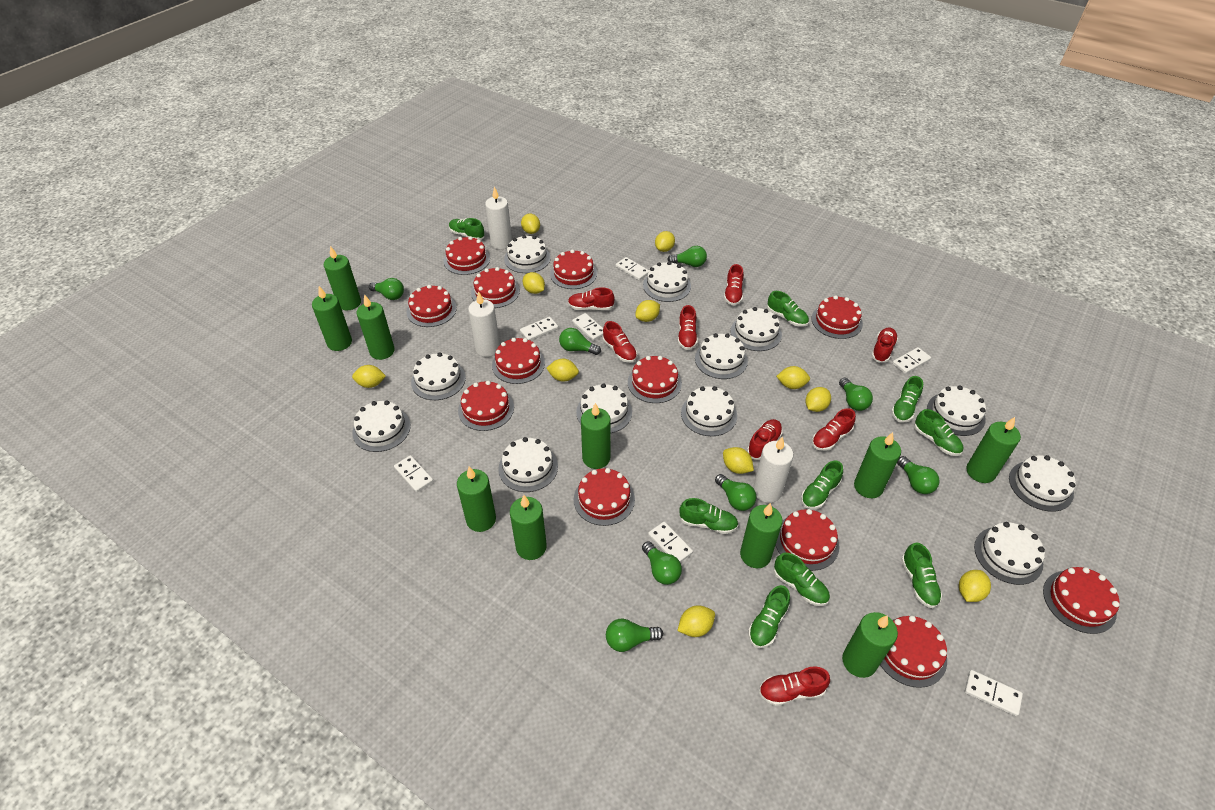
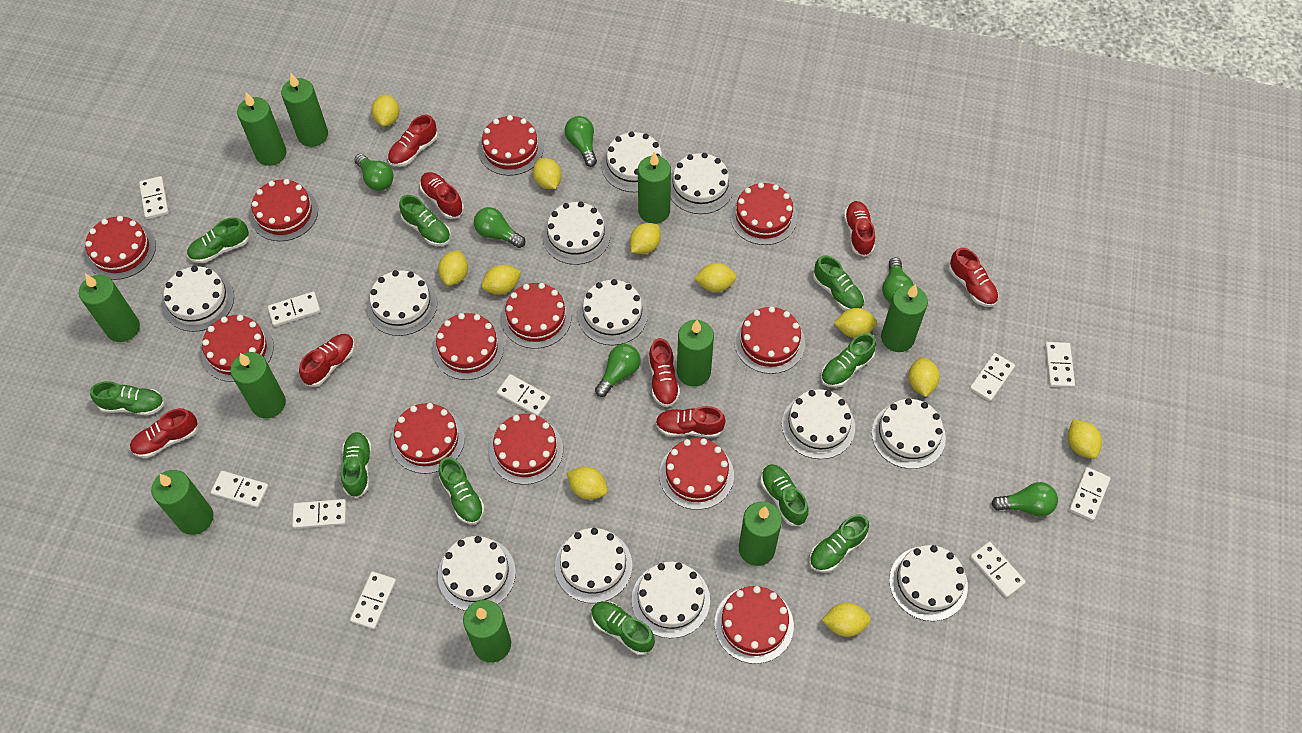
green light bulb: [369,278,404,300] [559,328,601,355] [606,618,663,652] [642,541,682,585] [667,246,707,267] [715,474,756,511] [839,378,873,411] [897,456,940,494] = 8 -> [354,154,393,191] [474,207,525,248] [565,116,597,167] [595,344,641,397] [882,257,914,303] [991,482,1058,517] = 6
green shoe: [449,218,485,240] [679,498,738,534] [748,585,790,648] [767,291,809,327] [774,552,830,606] [801,461,843,509] [891,376,923,423] [901,543,942,608] [914,409,963,456] = 9 -> [90,381,165,416] [187,217,249,263] [341,432,372,498] [399,195,451,246] [439,457,485,524] [591,601,655,655] [760,464,808,526] [809,514,869,573] [813,255,864,311] [821,333,876,388] = 10
white candle: [468,291,500,357] [485,187,512,249] [753,436,794,503] = 3 -> none = 0
white domino: [394,455,433,493] [520,317,558,341] [572,313,603,341] [616,257,649,281] [648,522,693,562] [892,347,931,374] [965,670,1023,716] = 7 -> [139,176,169,219] [211,471,269,508] [268,292,321,327] [292,499,347,529] [350,572,396,629] [497,374,551,416] [969,353,1015,402] [970,542,1026,598] [1045,342,1075,388] [1069,467,1111,521] = 10

